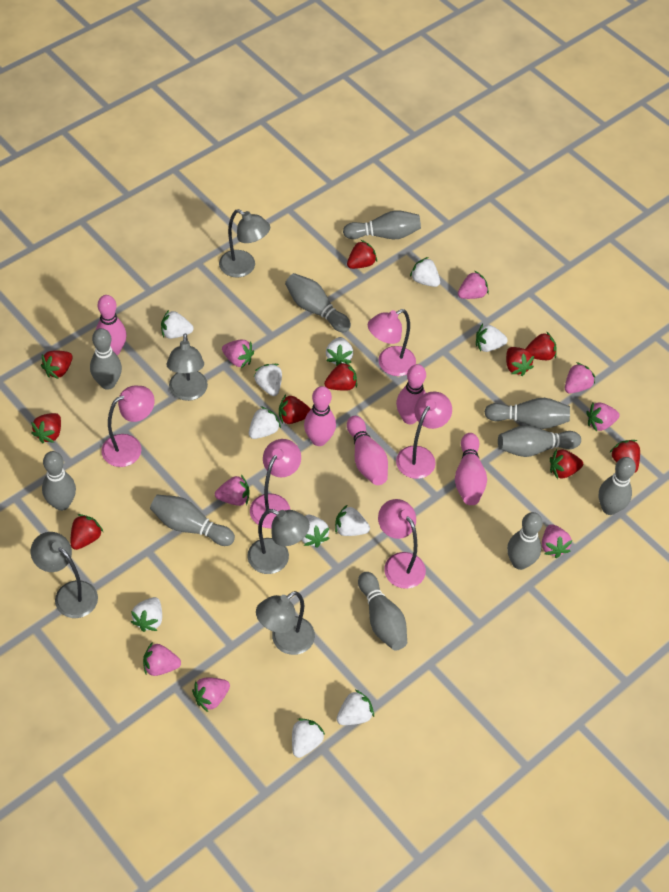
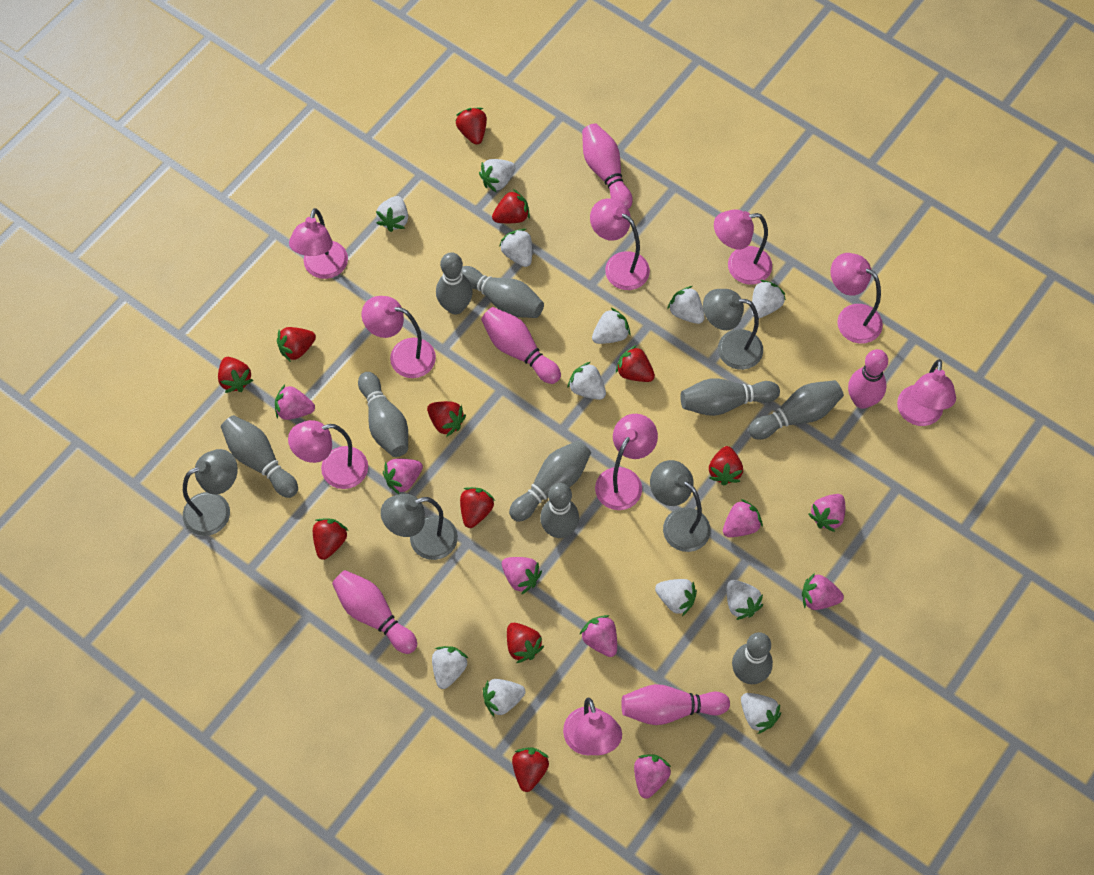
grey bowling pin: [42,451,76,511] [90,328,122,390] [150,495,235,546] [285,273,351,332] [343,210,421,239] [358,572,407,651] [484,398,570,429] [498,425,581,457] [507,512,543,570] [599,457,636,515] = 10 -> [221,415,298,498] [358,372,408,457] [436,252,473,314] [461,266,544,318] [509,440,591,522] [540,483,579,538] [680,378,780,416] [732,632,773,684] [749,380,844,440] = 9
grey lamp: [31,532,98,618] [166,333,208,401] [219,209,270,277] [247,509,310,574] [256,591,315,655] = 5 -> [183,449,238,536] [381,494,458,560] [650,460,711,552] [703,289,763,370] = 4
pink lamp: [101,386,154,467] [250,439,301,528] [368,309,416,376] [378,499,426,589] [396,391,452,479] = 5 -> [288,420,368,489] [289,208,348,279] [362,296,436,378] [563,698,622,755] [590,198,650,290] [595,414,658,510] [714,209,772,285] [830,253,883,344] [897,359,956,426] = 9
red strawberry: [31,413,61,443] [41,350,73,379] [70,514,103,550] [279,395,311,424] [324,361,357,391] [347,240,377,269] [506,347,534,376] [526,331,557,360] [550,449,583,479] [610,440,640,473] = 10 -> [218,357,253,393] [277,327,316,362] [313,518,349,560] [427,401,466,437] [456,108,487,145] [460,487,495,528] [492,189,530,223] [507,623,544,663] [512,747,549,792] [616,345,655,382] [709,446,743,486] = 11
white strawberry: [131,597,162,632] [161,310,194,339] [249,406,281,439] [254,364,282,396] [292,718,325,758] [302,515,330,548] [326,337,353,366] [335,505,370,536] [337,690,374,725] [410,257,440,287] [476,324,508,352] = 11 -> [376,196,408,232] [432,646,468,689] [479,159,516,193] [483,679,525,717] [499,229,532,267] [567,362,606,400] [592,307,631,344] [655,579,697,616] [667,286,704,324] [727,580,763,620] [741,693,781,734] [752,280,786,318] = 12

